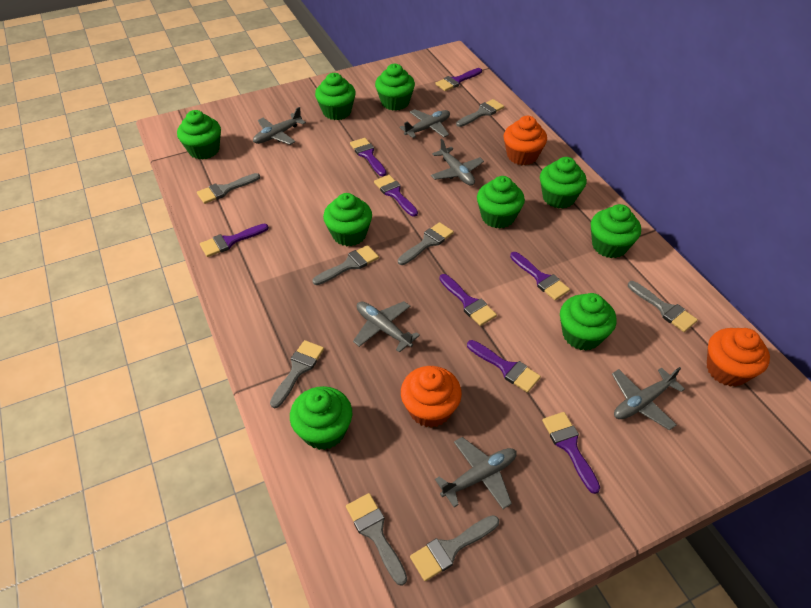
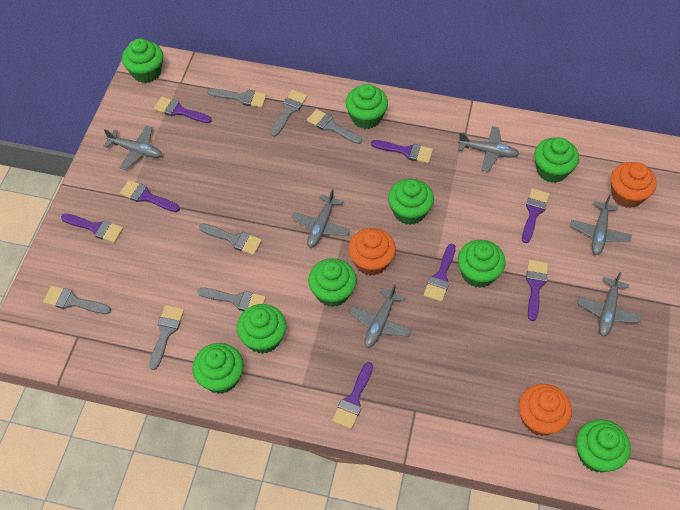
grey brush: [197,173,260,204] [270,340,324,408] [312,245,379,285] [346,493,407,586] [398,222,454,265] [410,515,499,581] [456,99,504,127] [628,281,698,332] = 8 -> [43,286,111,314] [149,305,184,370] [198,288,266,311] [199,223,262,255] [207,89,267,108] [270,90,307,137] [307,109,362,144] = 7

